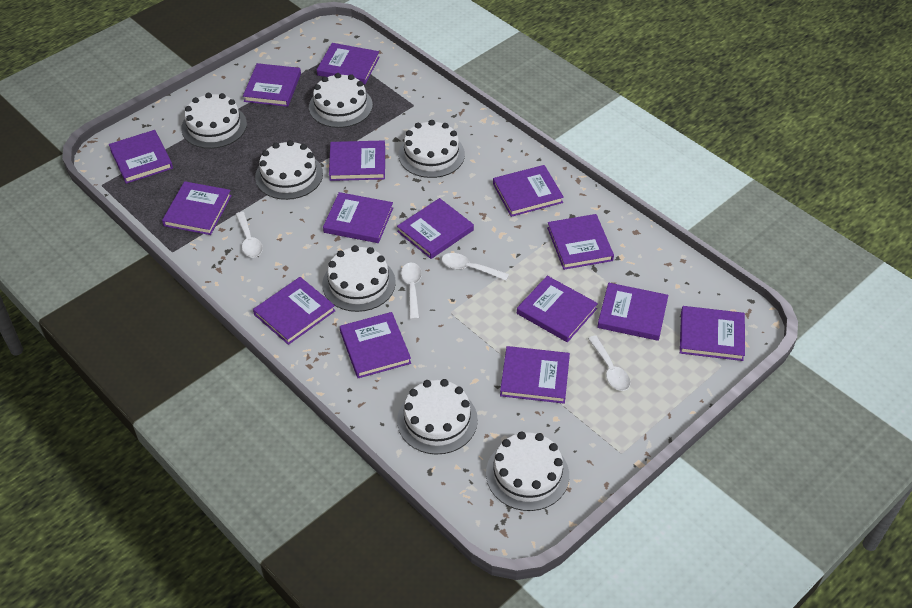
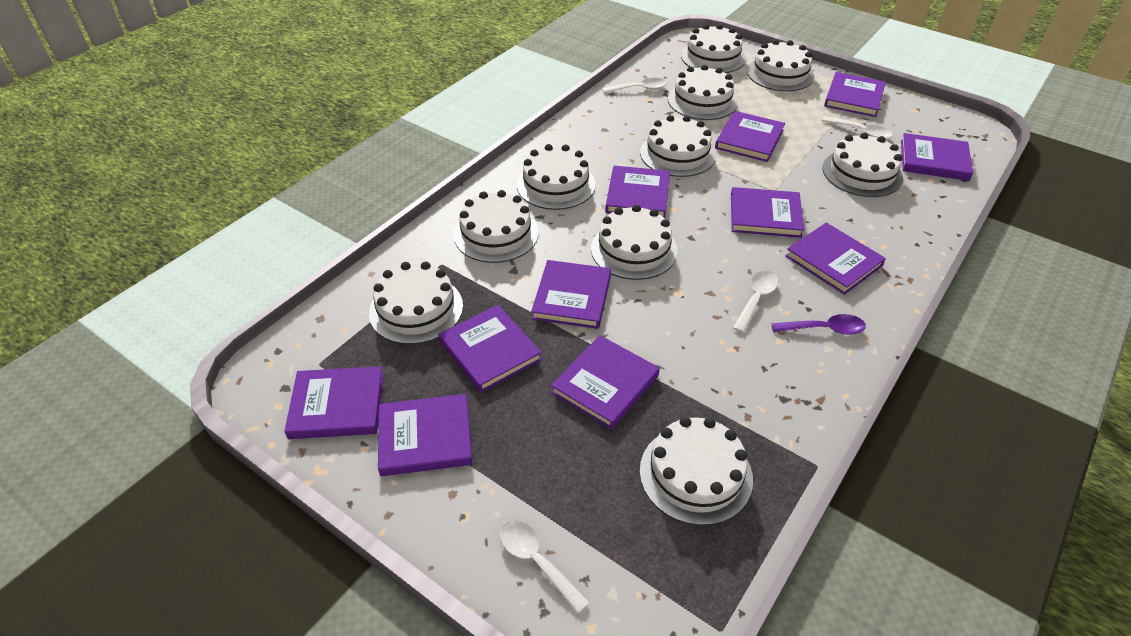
purple book: [109,130,173,184] [162,181,232,235] [243,63,301,107] [253,277,335,345] [317,43,379,84] [323,192,393,243] [329,140,385,181] [340,312,411,378] [397,198,474,259] [493,165,564,217] [500,346,570,404] [517,276,598,342] [547,214,614,270] [597,283,668,341] [680,306,745,361] = 15 -> [284,366,384,439] [378,394,472,476] [439,305,542,393] [531,260,611,329] [551,335,660,430] [605,166,670,218] [715,111,785,162] [731,187,804,238] [785,223,886,295] [824,72,886,117] [901,133,973,181] = 11
purple spoon: none = 0 -> [771,314,866,335] = 1
white cake: [181,93,247,149] [255,140,323,200] [309,73,373,128] [322,245,396,312] [397,379,478,454] [399,120,465,178] [486,431,569,511] = 7 -> [369,261,463,344] [454,190,539,263] [517,144,596,210] [591,205,678,280] [640,115,716,177] [640,416,753,526] [668,65,738,120] [681,24,746,73] [747,40,814,91] [822,133,903,197] = 10

